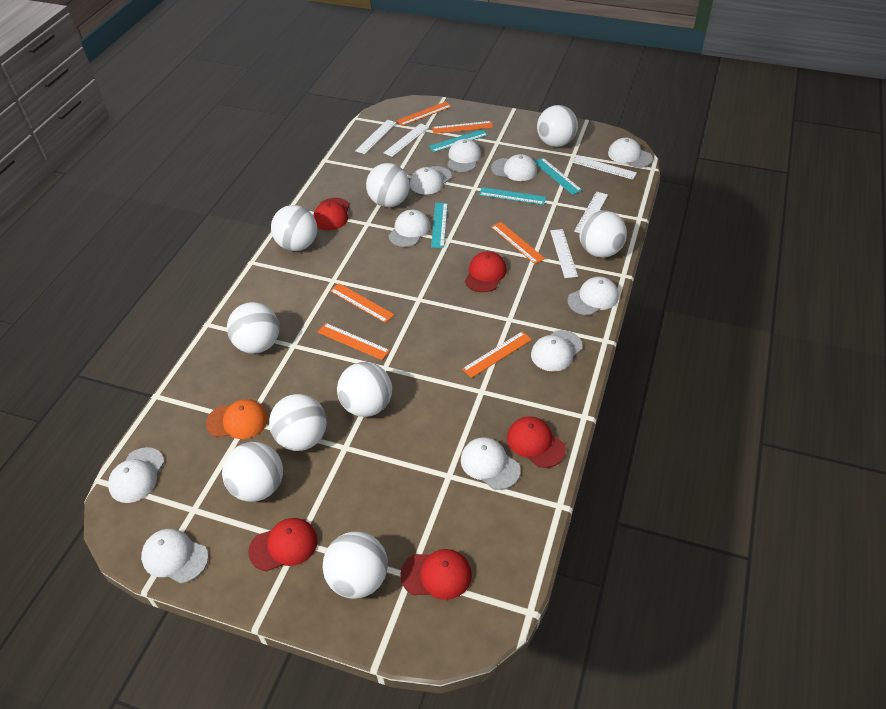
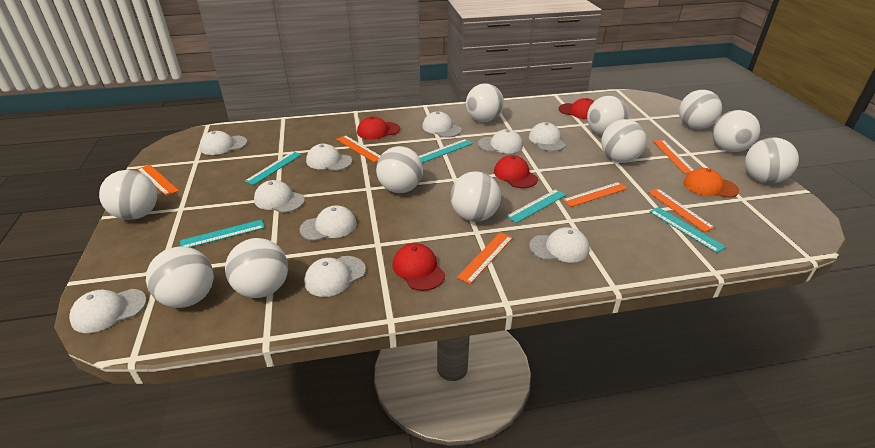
red cap: [248,518,318,572] [313,198,349,230] [400,549,472,600] [465,251,507,292] [507,416,566,468] = 5 -> [357,117,400,140] [393,243,445,291] [494,155,538,188] [559,98,594,119] = 4
turquoise ruler: [429,129,488,152] [431,203,448,248] [479,187,546,205] [534,158,582,195] = 4 -> [180,220,265,248] [245,151,302,185] [419,139,473,163] [506,189,566,223] [650,207,726,253] = 5
white ball: [222,442,283,502] [227,302,279,354] [269,394,327,451] [271,205,317,251] [322,532,388,599] [337,362,392,417] [366,163,410,207] [537,105,578,147] [579,210,627,258] = 9 -> [99,170,157,220] [146,247,214,308] [225,238,288,298] [376,146,423,193] [450,171,501,222] [466,83,504,122] [587,96,629,135] [601,119,647,163] [679,90,722,129] [713,110,760,152] [745,138,799,183] = 11
white ruler: [355,120,397,154] [384,123,429,157] [550,229,578,278] [572,156,637,180] [574,192,608,233] = 5 -> none = 0

